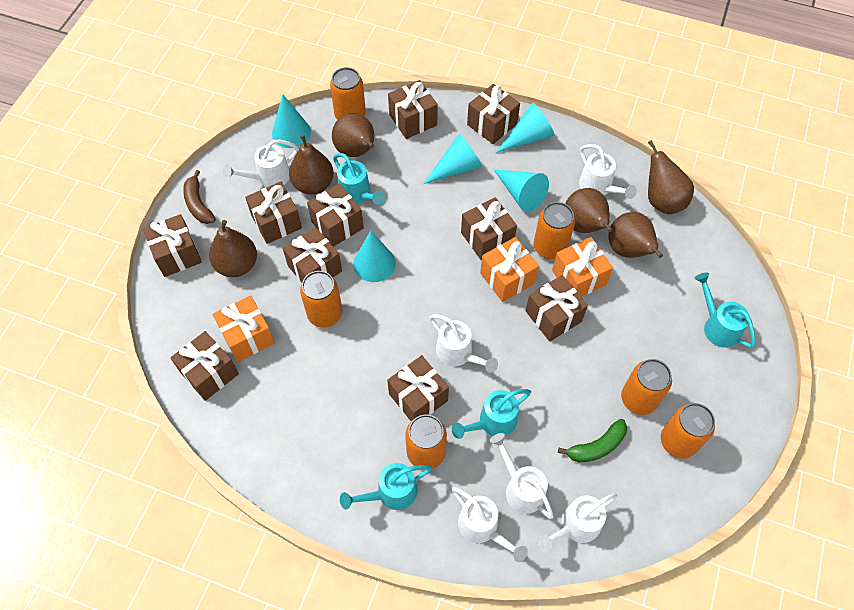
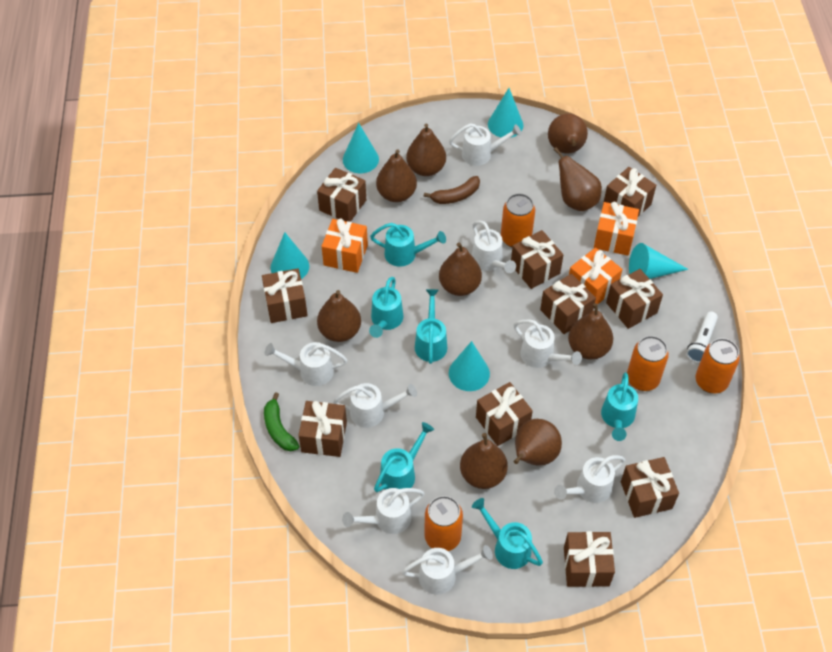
brown pear: [209,220,257,277] [289,135,334,195] [332,113,374,157] [565,188,613,233] [608,212,663,258] [648,140,694,214] = 6 -> [317,290,361,342] [376,149,417,202] [406,124,446,176] [439,242,482,296] [460,433,508,489] [514,419,562,465] [548,114,588,153] [554,147,602,211] [568,303,613,360] = 9
orange can: [300,271,342,328] [330,67,366,120] [405,415,447,469] [534,202,575,259] [621,359,672,415] [661,403,715,459] = 6 -> [424,496,463,551] [501,194,535,247] [627,336,669,391] [695,338,740,393] = 4
turquoise watering can: [333,153,385,205] [340,463,432,510] [452,389,531,439] [695,272,756,348] = 4 -> [369,277,404,338] [370,223,446,267] [374,422,434,492] [415,289,447,364] [472,498,543,569] [601,372,638,441] = 6
white flashlight: none = 0 -> [686,312,718,363] = 1
white watering can: [223,140,298,187] [429,314,498,373] [452,487,528,562] [490,433,554,519] [537,493,617,552] [579,144,637,199] = 6 -> [265,342,347,386] [333,383,417,428] [342,488,425,534] [402,545,493,595] [449,123,522,166] [472,221,516,273] [514,320,582,368] [554,455,625,503] = 8

